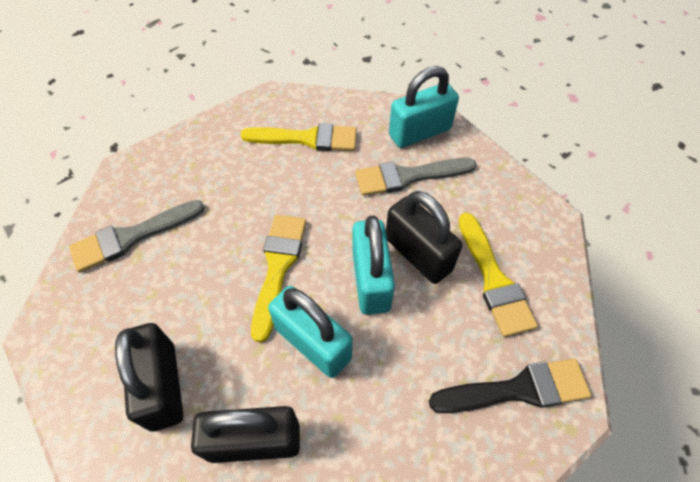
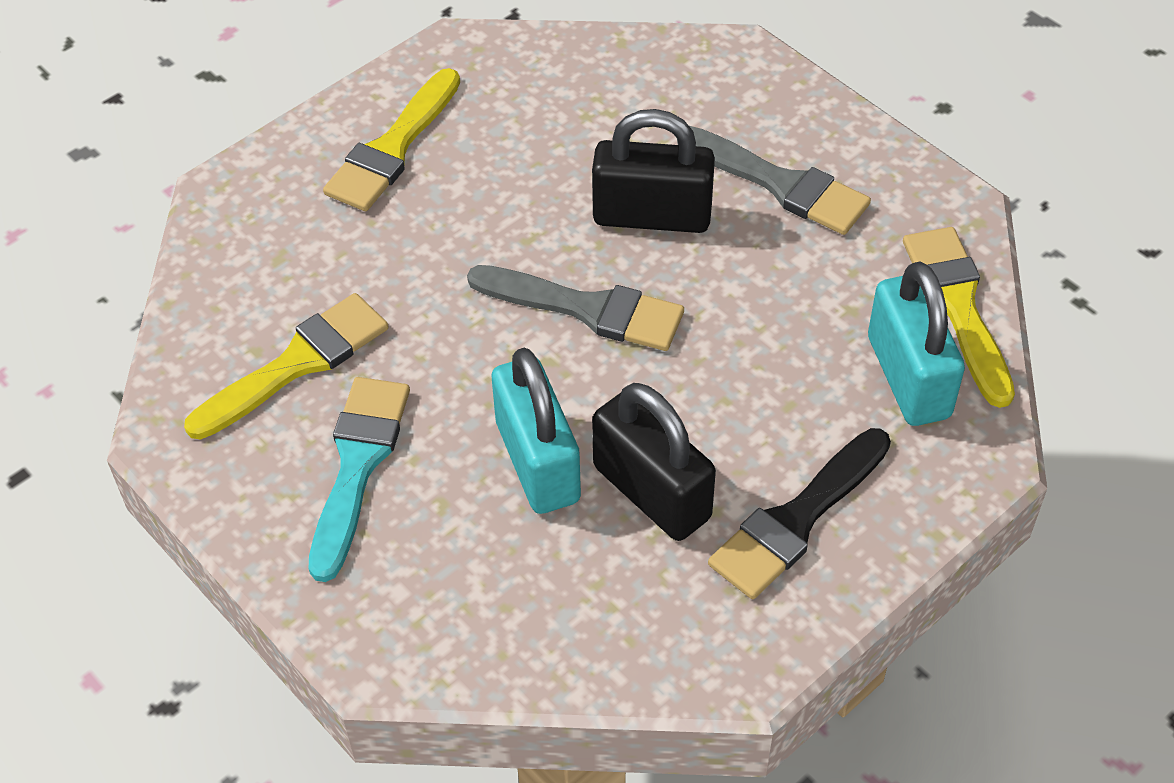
black padlock: [115,323,183,432] [191,406,300,463] [386,191,462,284] = 3 -> [592,109,715,233] [592,383,716,541] = 2
turquoise brush: none = 0 -> [309,377,410,582] = 1
turquoise padlock: [268,286,353,378] [352,216,395,315] [389,66,459,148] = 3 -> [492,348,581,514] [868,262,965,426] = 2

